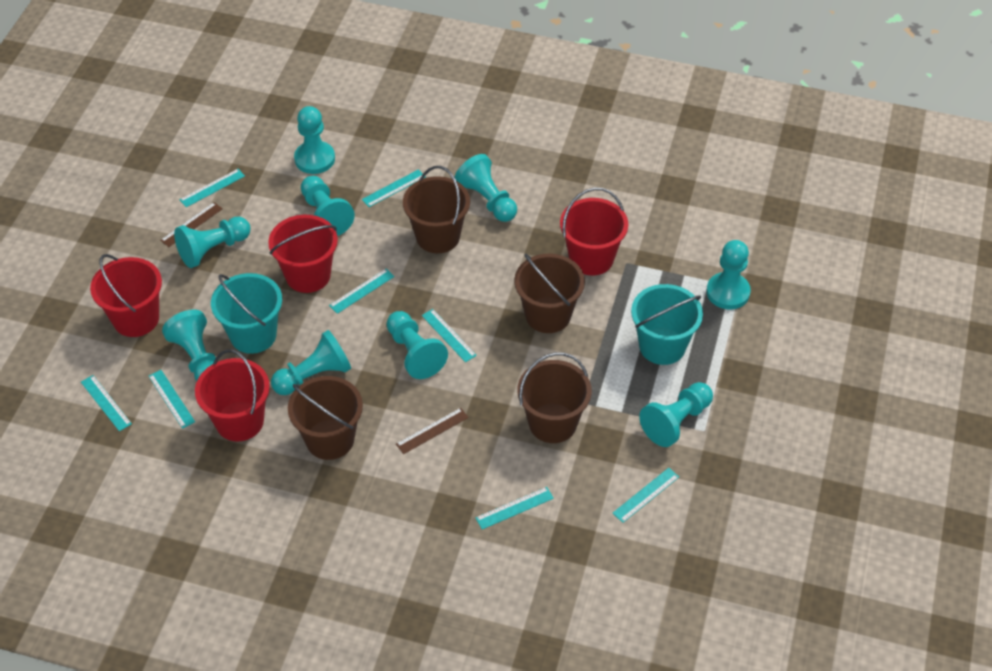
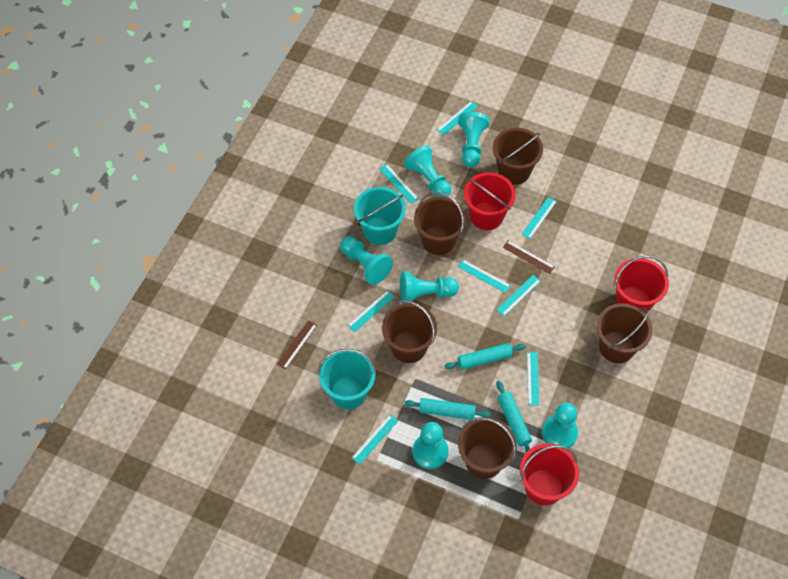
brown bucket: [288,376,363,460] [403,166,470,253] [514,253,585,333] [518,352,592,443] = 4 -> [382,300,437,363] [414,192,466,255] [458,417,517,479] [493,128,543,185] [597,303,653,363] = 5
red bucket: [90,254,162,337] [195,349,270,442] [268,215,338,293] [560,187,628,275] = 4 -> [464,172,516,230] [520,443,579,506] [614,256,669,314] = 3
turquoise pawn: [162,310,216,381] [174,217,251,268] [271,330,351,395] [294,106,335,174] [301,176,355,236] [386,311,448,379] [455,154,517,222] [639,382,713,447] [706,240,751,310] = 9 -> [340,236,393,285] [400,271,459,304] [404,145,451,197] [412,422,449,469] [458,112,489,167] [542,403,578,448] = 6
turquoise rolling pin: none = 0 -> [404,398,491,420] [445,343,526,370] [496,381,532,453] = 3

